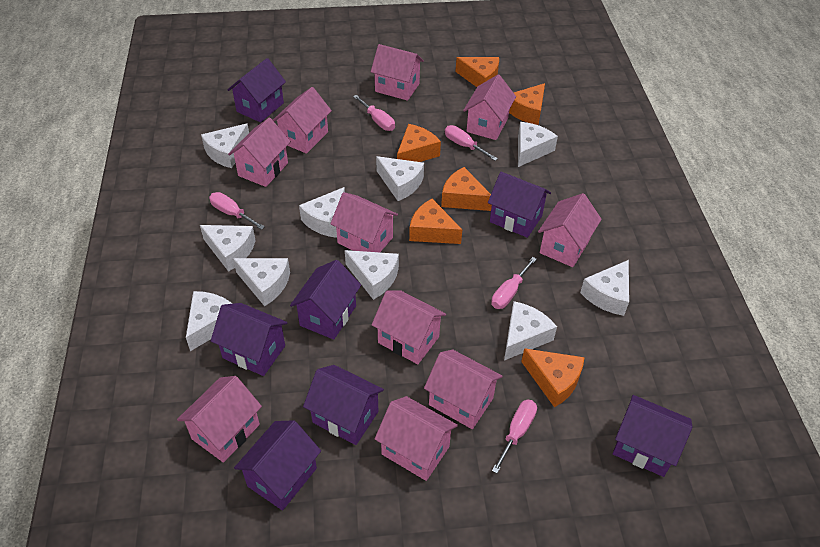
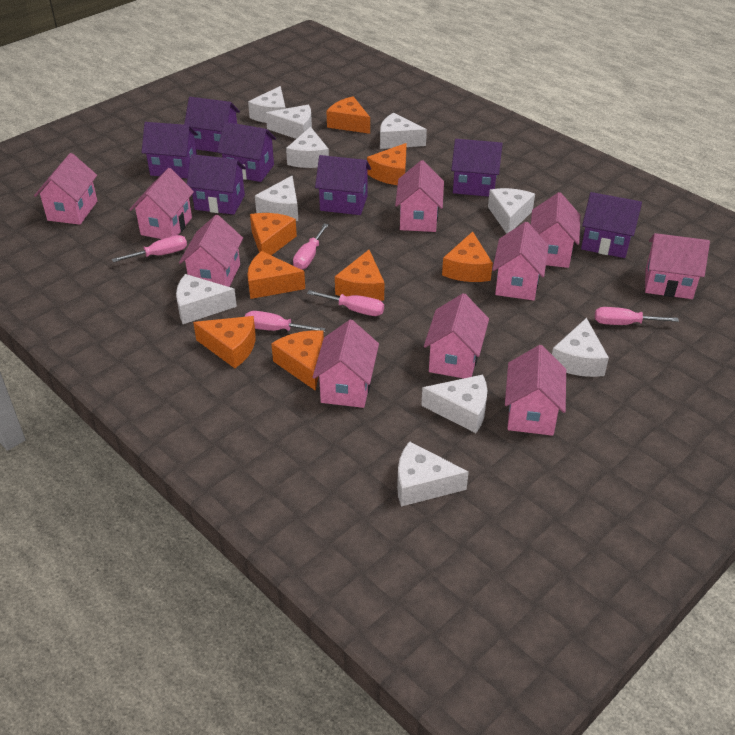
orange cheese: [397,124,441,162] [409,198,462,244] [441,167,492,211] [456,57,499,87] [509,83,545,125] [521,348,584,407] = 6 -> [193,316,256,368] [247,251,305,299] [250,213,297,255] [271,330,324,391] [326,96,370,134] [335,250,384,301] [367,143,407,185] [442,231,493,282] = 8

